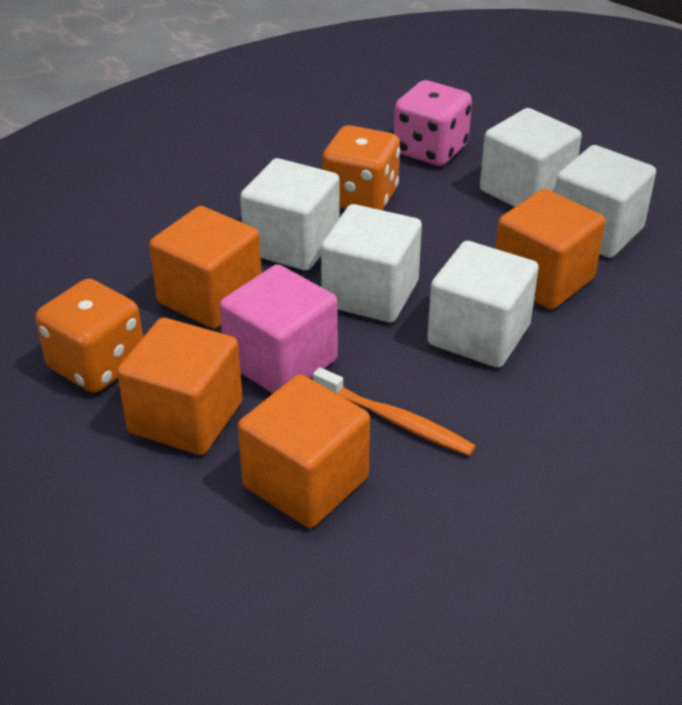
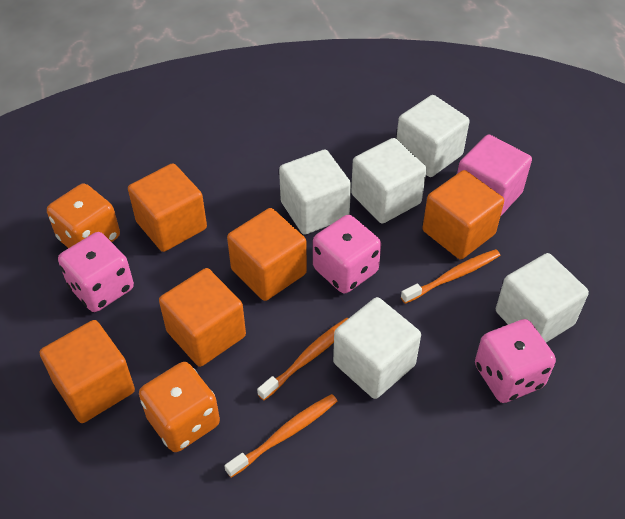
orange cube: [117,318,242,455] [149,206,262,329] [238,374,370,528] [495,189,606,310] = 4 -> [40,320,135,423] [128,163,207,252] [159,268,246,367] [227,208,307,301] [422,170,504,259] = 5
orange toothbrush: [313,367,476,456] = 1 -> [224,394,337,478] [257,318,349,400] [401,249,500,304] = 3
pink dice: [394,80,472,166] = 1 -> [58,232,134,312] [313,215,381,294] [475,319,556,403] = 3

